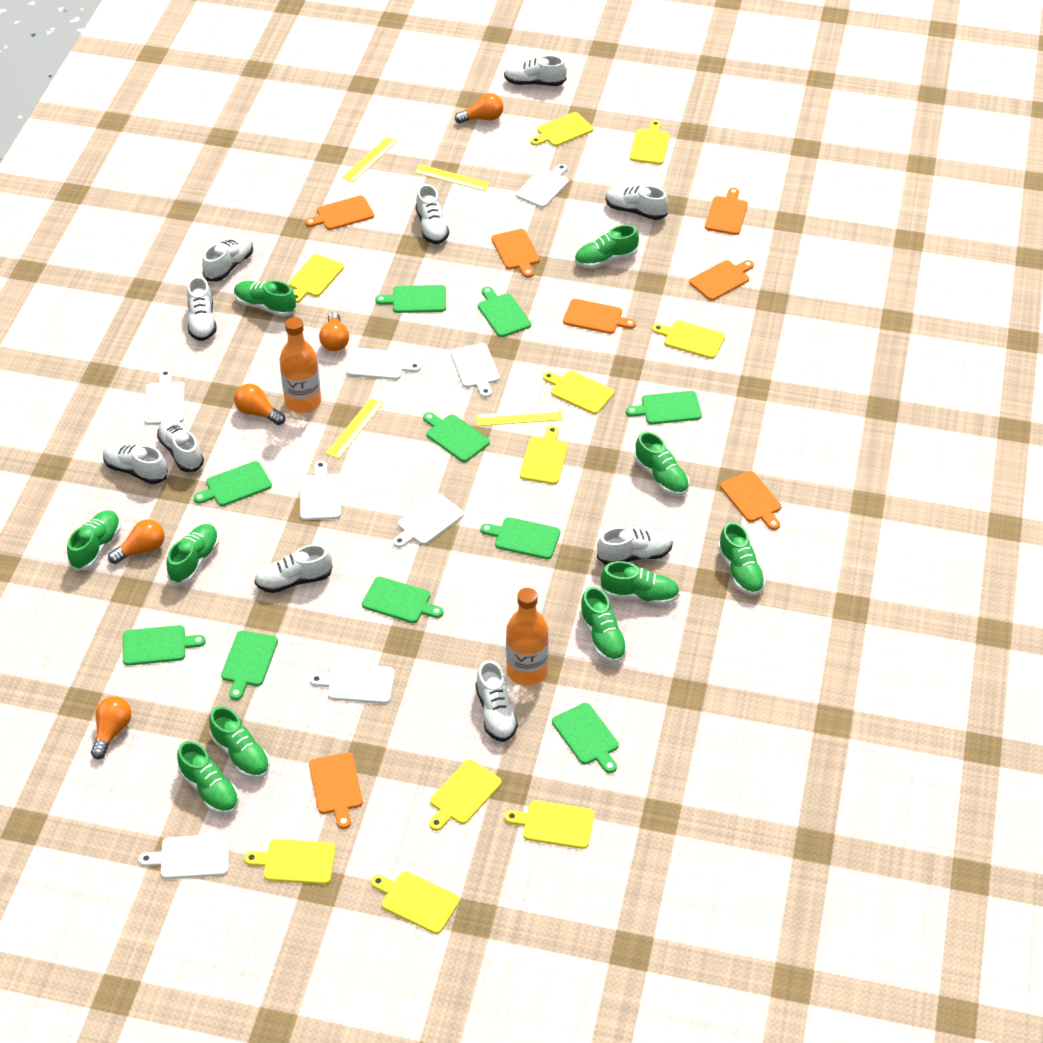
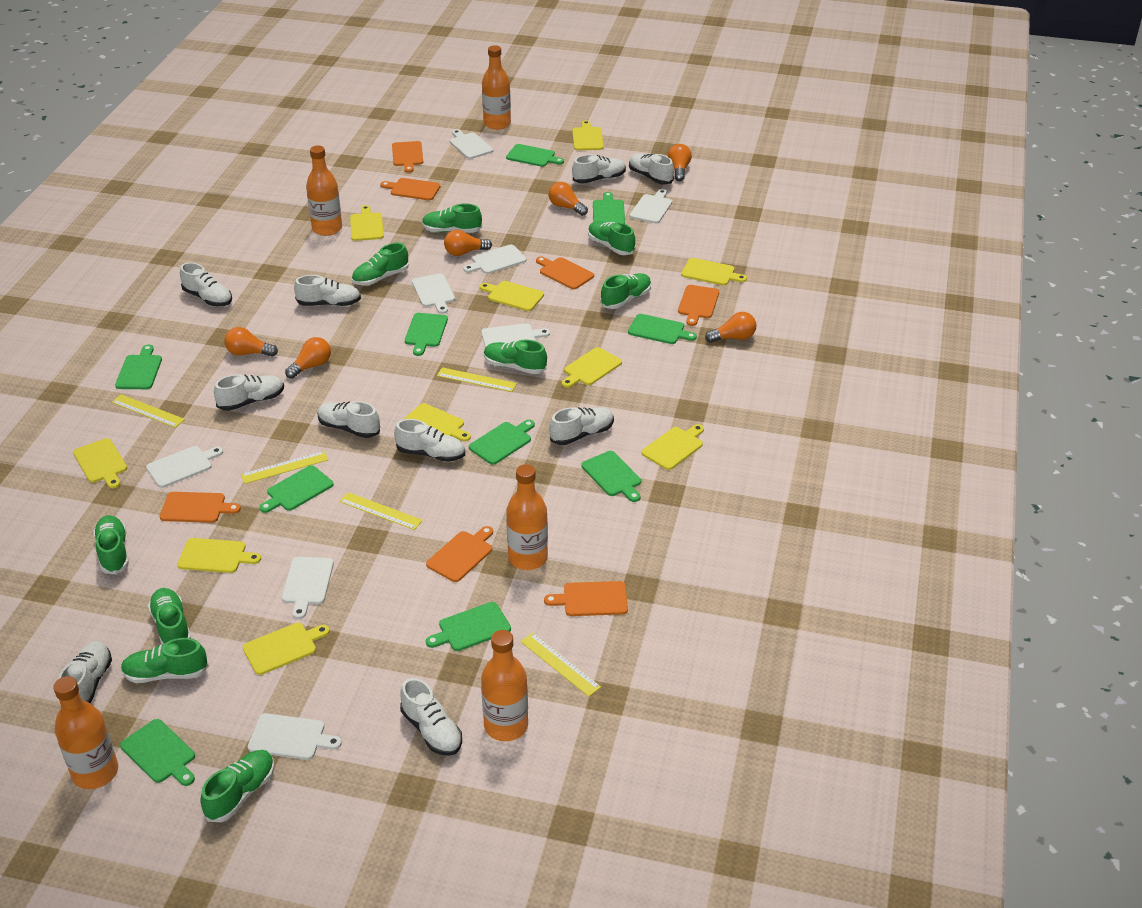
green shoe: [67,510,121,571] [166,524,219,584] [177,741,239,814] [209,706,270,779] [234,281,296,317] [575,225,639,268] [579,587,628,663] [600,561,680,605] [634,432,690,496] [718,522,766,596] = 10 -> [93,515,129,574] [121,638,209,683] [148,588,191,644] [200,750,274,822] [352,243,409,285] [422,204,482,233] [484,340,547,374] [588,221,636,255] [600,273,651,309] = 9
orange bottle: [280,317,321,413] [506,588,549,686] = 2 -> [53,676,118,789] [306,145,342,236] [481,630,528,741] [482,45,511,130] [506,464,548,570] = 5
orange light bulb: [91,696,131,759] [108,519,165,564] [234,384,285,425] [319,312,349,351] [455,93,503,123] = 5 -> [224,327,278,357] [285,337,331,379] [444,230,492,256] [549,182,588,216] [668,144,692,181] [705,312,756,343] = 6
yellow ruler: [326,398,383,459] [343,137,397,182] [414,164,490,191] [476,409,562,426] = 4 -> [112,394,185,428] [241,451,328,484] [339,492,423,530] [437,367,517,392] [520,633,601,697] = 5

